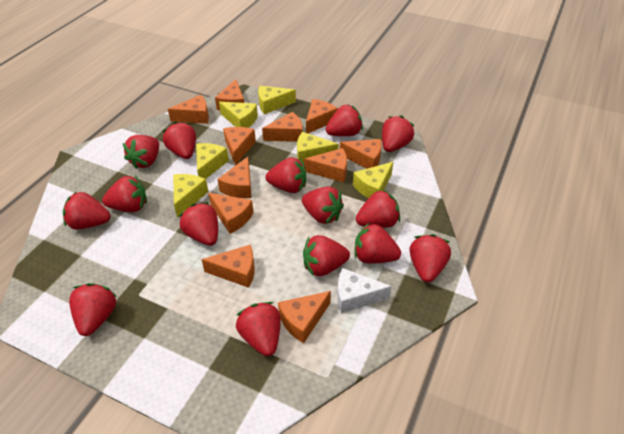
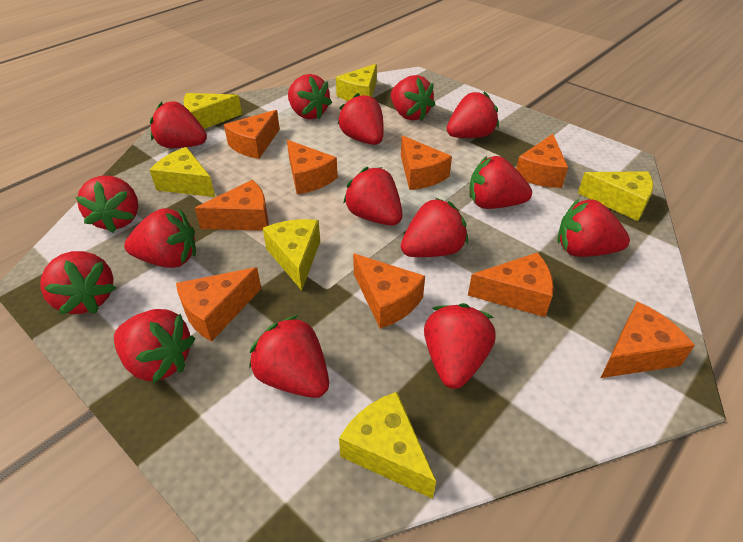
orange cheese: [168,95,209,124] [202,244,255,288] [208,193,254,234] [215,79,244,110] [217,157,252,198] [223,127,256,165] [262,112,303,142] [278,291,331,343] [304,148,347,182] [306,99,338,133] [340,139,382,169] = 11 -> [176,267,262,342] [194,180,269,231] [224,110,280,159] [287,140,338,194] [353,253,425,329] [401,135,452,190] [468,252,553,317] [516,134,568,188] [601,302,695,378] = 9
white cheese: [337,268,392,313] = 1 -> none = 0

